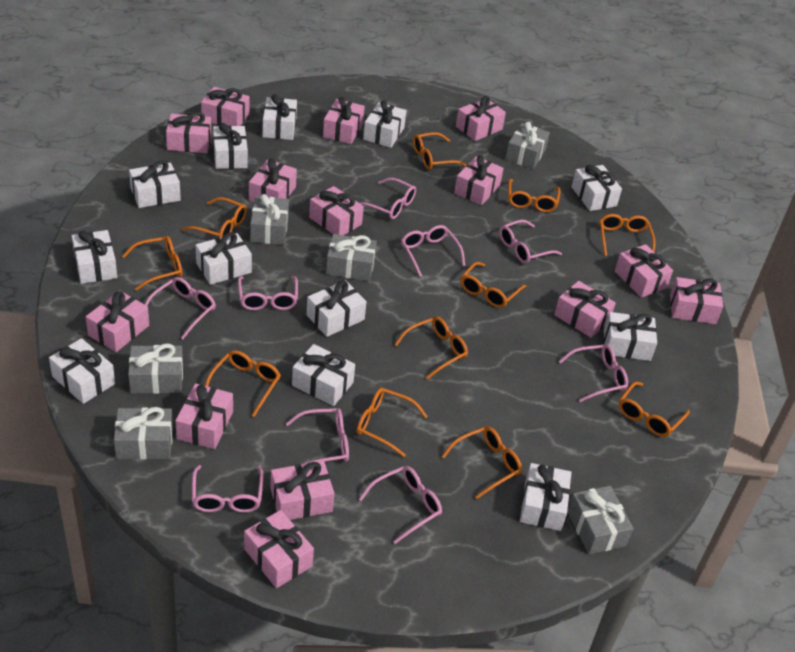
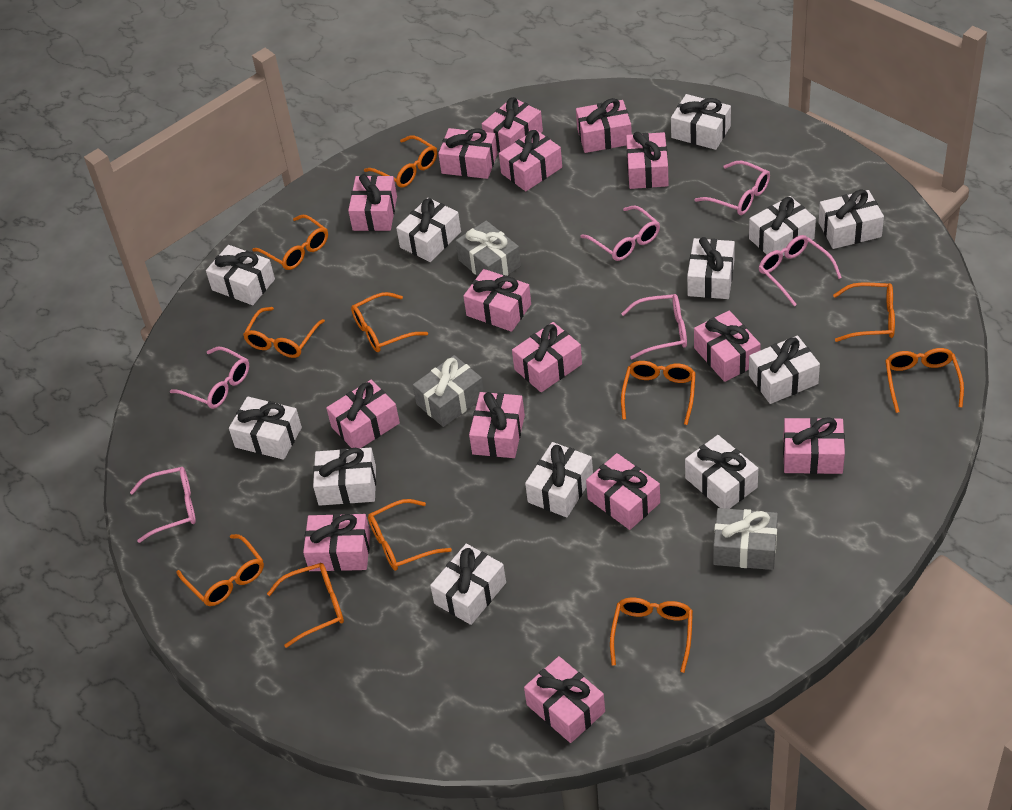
grey gift: [114,407,173,459] [128,343,183,394] [250,194,289,245] [326,234,377,281] [505,122,550,169] [567,486,634,554] = 6 -> [413,355,484,427] [456,221,521,276] [713,508,778,570] = 3
pink gift: [86,291,149,352] [166,112,211,153] [175,384,233,449] [201,87,249,126] [244,510,314,588] [249,158,297,202] [270,461,334,520] [309,186,364,235] [323,97,365,144] [454,155,504,205] [456,96,506,141] [554,281,616,338] [615,244,673,298] [670,277,723,324] = 14 -> [303,514,370,571] [326,380,400,448] [348,174,397,231] [438,128,498,179] [463,269,531,332] [469,392,525,458] [482,97,543,152] [499,129,562,191] [512,322,582,392] [524,656,605,743] [576,98,632,153] [586,453,660,530] [626,132,669,189] [694,311,761,382] [783,417,845,474] = 15
pink glasses: [145,277,216,339] [192,465,264,513] [238,276,298,310] [286,408,349,464] [359,466,442,544] [360,178,416,219] [401,225,465,277] [499,220,562,263] [558,344,628,402] = 9 -> [130,467,196,543] [170,347,249,409] [580,205,660,261] [621,294,687,359] [694,161,770,215] [759,235,842,306] = 6

